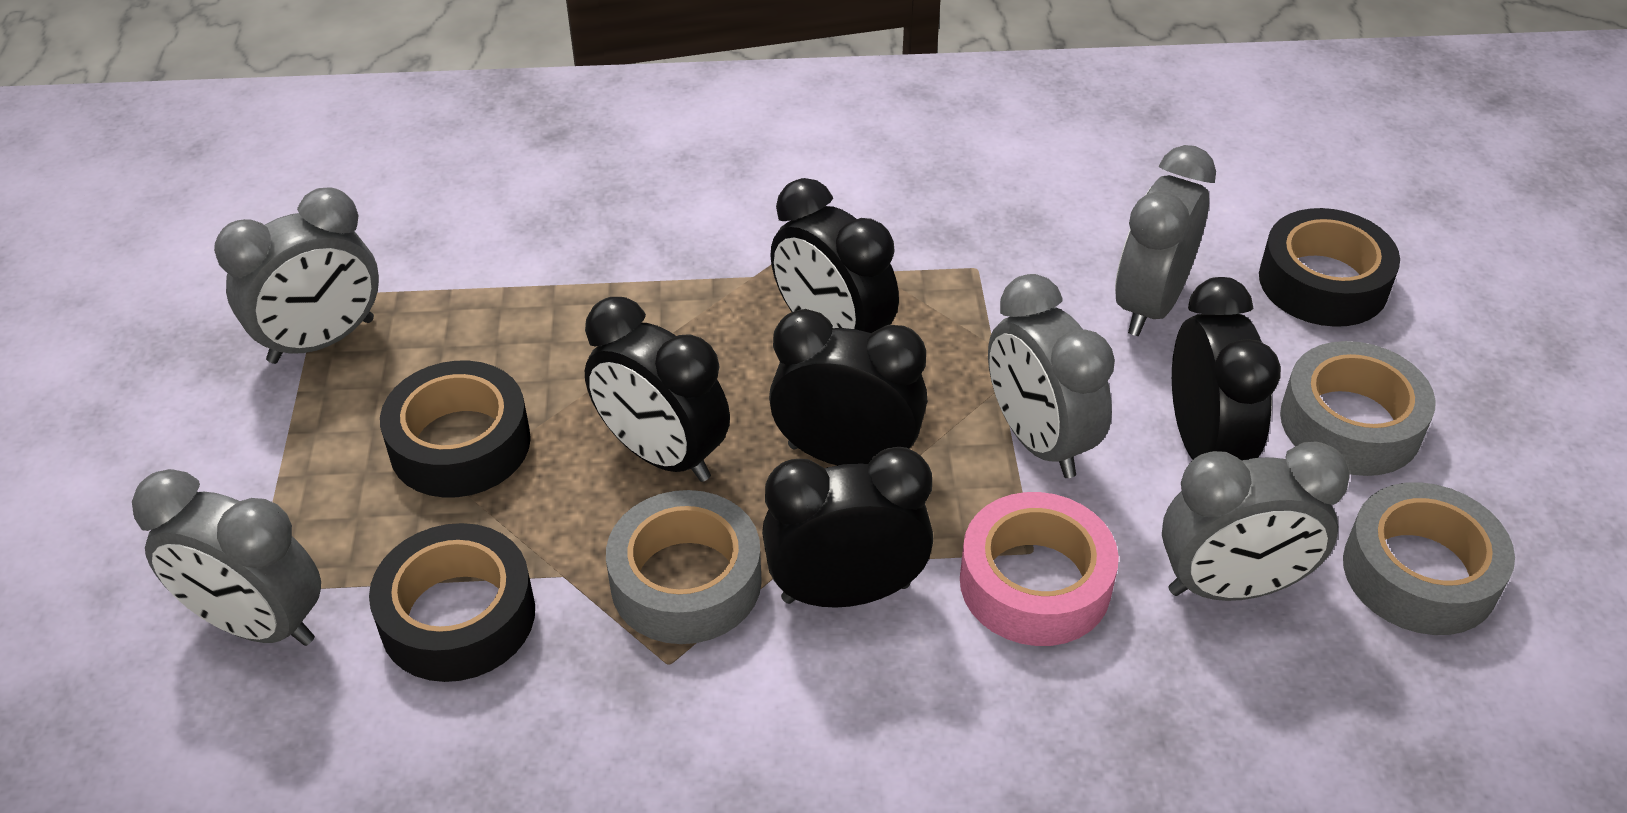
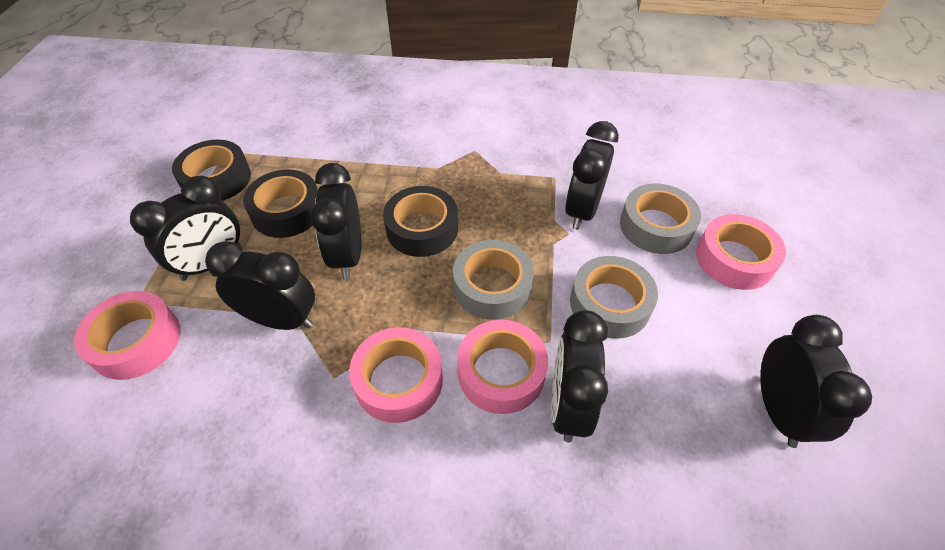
black clock: [585,297,730,482] [762,447,933,608] [769,309,927,465] [770,178,899,334] [1172,277,1281,460] = 5 -> [130,176,241,281] [205,241,315,330] [311,163,361,279] [551,310,608,442] [565,121,619,230] [760,315,872,448] = 6
grey clock: [132,469,321,646] [214,188,379,364] [988,274,1115,478] [1115,145,1216,336] [1162,441,1350,601] = 5 -> none = 0
pink tape: [960,492,1119,646] = 1 -> [74,291,181,380] [349,327,443,423] [457,320,548,414] [696,214,786,290] = 4

